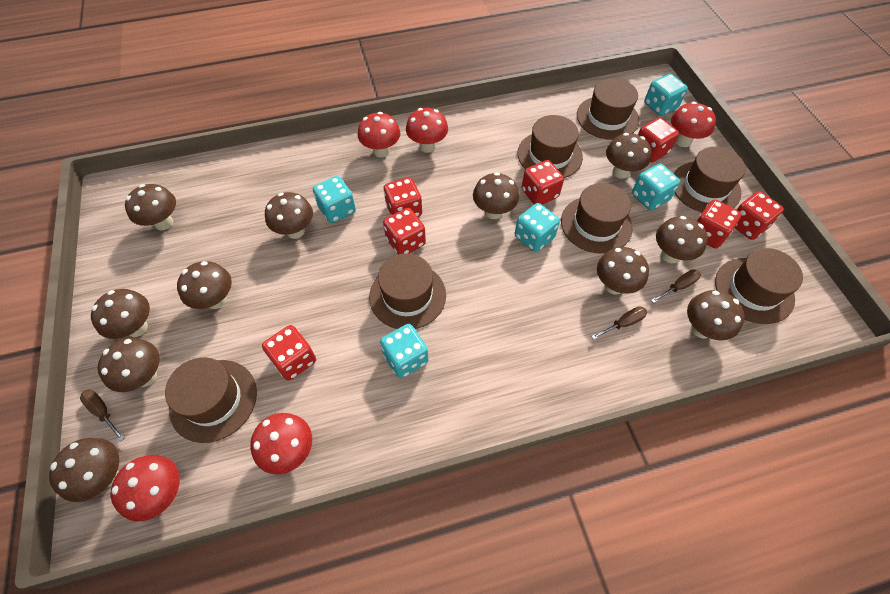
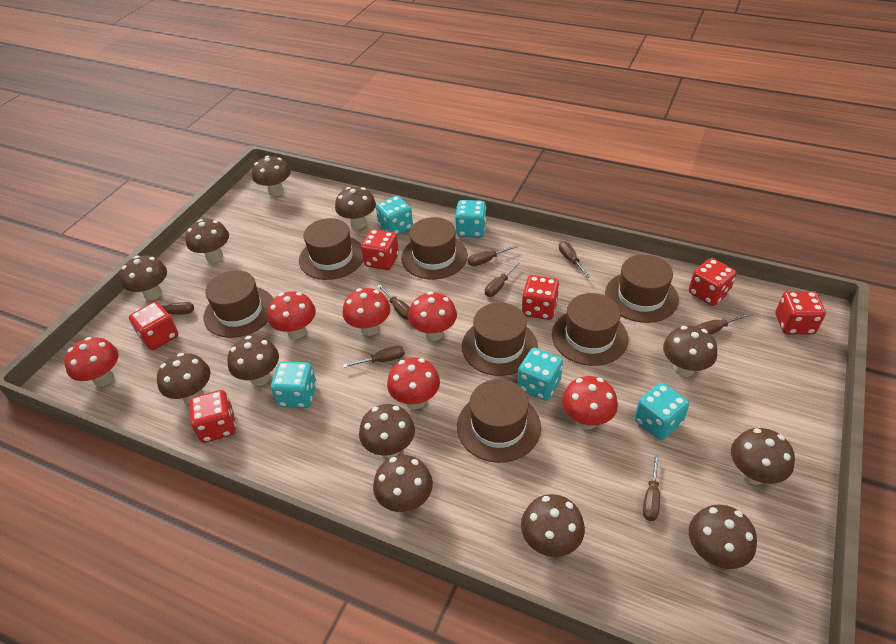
brown mushroom: [49,438,119,502] [91,289,150,339] [98,338,160,392] [125,184,176,230] [177,261,232,309] [265,192,313,239] [473,172,519,219] [597,247,649,295] [606,133,651,179] [656,216,708,263] [687,290,745,340] = 11 -> [120,255,167,300] [157,353,210,404] [185,219,229,262] [227,336,279,386] [252,156,291,196] [335,187,376,229] [359,404,415,458] [373,455,433,512] [521,494,585,557] [663,326,717,377] [689,505,757,569] [731,428,795,485] = 12
brown screwdriver: [80,390,125,442] [591,306,647,339] [651,269,701,303] = 3 -> [136,302,194,315] [343,346,405,368] [377,285,410,320] [468,245,518,266] [485,261,520,297] [559,241,590,278] [643,454,660,521] [697,313,750,334] = 8
red dice: [262,325,316,380] [383,208,426,254] [384,177,422,217] [522,160,564,205] [638,118,679,162] [697,199,742,249] [735,191,784,240] = 7 -> [129,302,178,350] [189,390,236,443] [361,229,399,270] [522,275,559,320] [689,258,737,306] [776,291,826,335] = 6
red mushroom: [111,455,180,522] [250,413,312,474] [358,112,400,158] [406,108,448,153] [671,102,716,147] = 5 -> [64,337,119,387] [267,291,316,339] [343,288,390,336] [387,357,440,409] [409,292,457,341] [562,376,618,429] = 6

